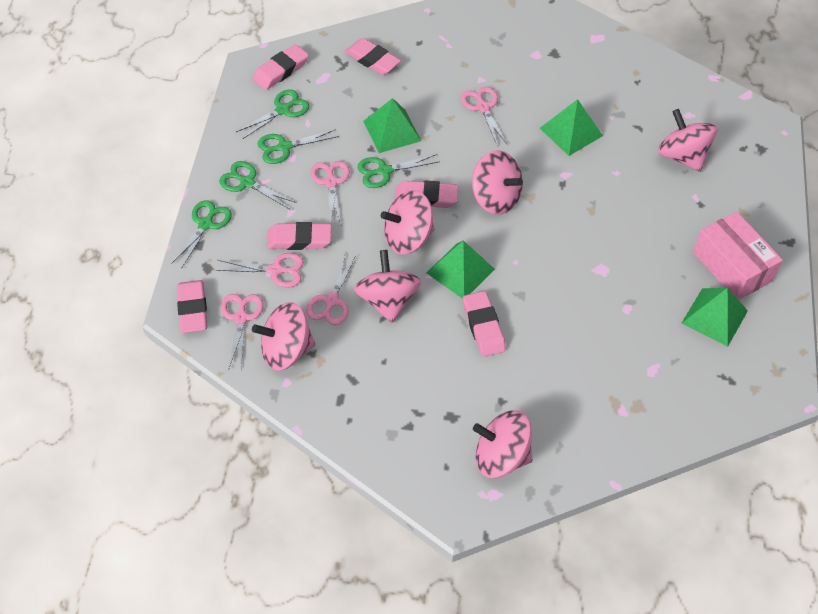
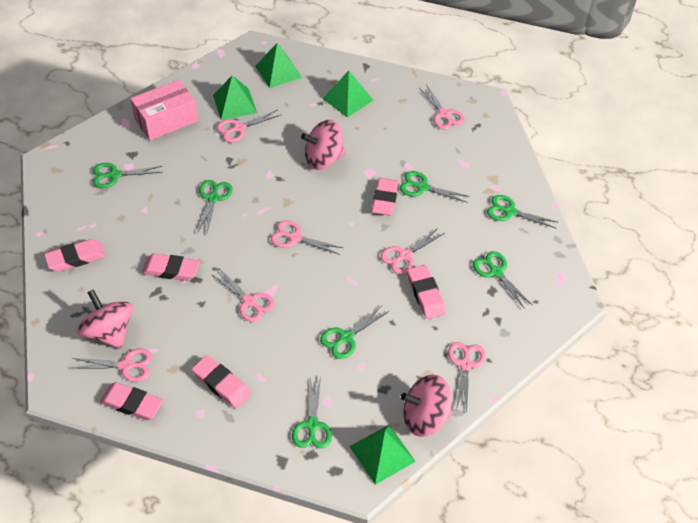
green scissors: [171,200,232,269] [219,161,297,209] [236,90,310,139] [258,129,339,164] [357,154,440,188] = 5 -> [93,163,163,188] [197,180,233,236] [292,376,332,449] [320,306,389,359] [400,171,470,202] [473,251,532,309] [487,195,557,228] = 7
pink scissors: [216,253,304,287] [221,294,263,368] [306,254,356,325] [311,161,350,226] [461,87,507,144] = 5 -> [72,348,153,382] [211,268,275,322] [217,110,282,142] [271,220,343,255] [381,228,445,274] [419,84,464,130] [448,342,486,411] = 7
pink spinning top: [252,302,315,371] [354,250,421,323] [381,190,434,255] [472,150,523,215] [473,410,532,478] [658,109,718,172] = 6 -> [77,290,133,349] [301,120,345,170] [401,375,452,437] = 3

